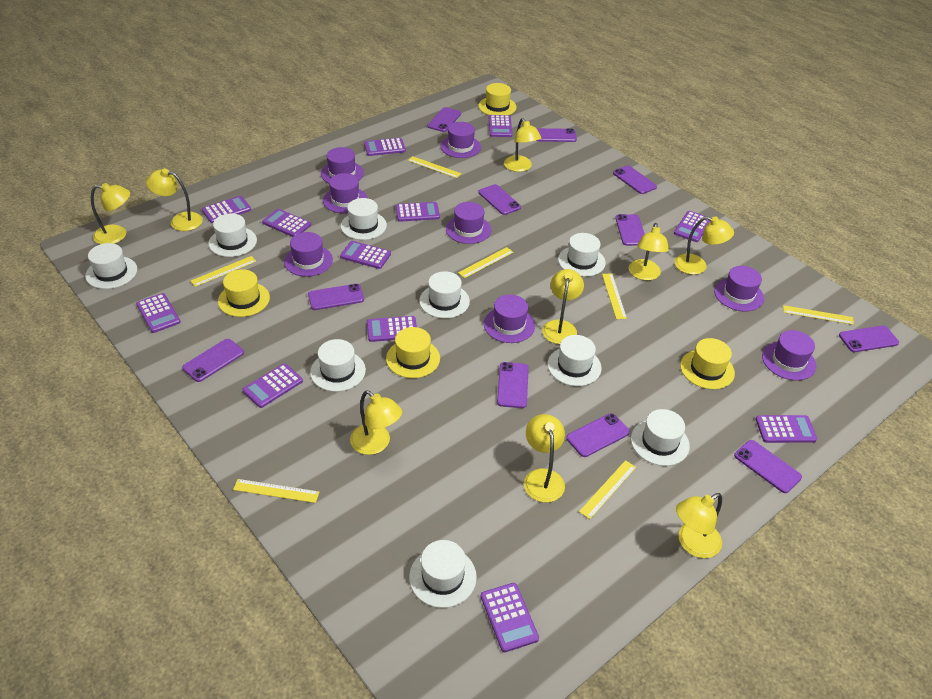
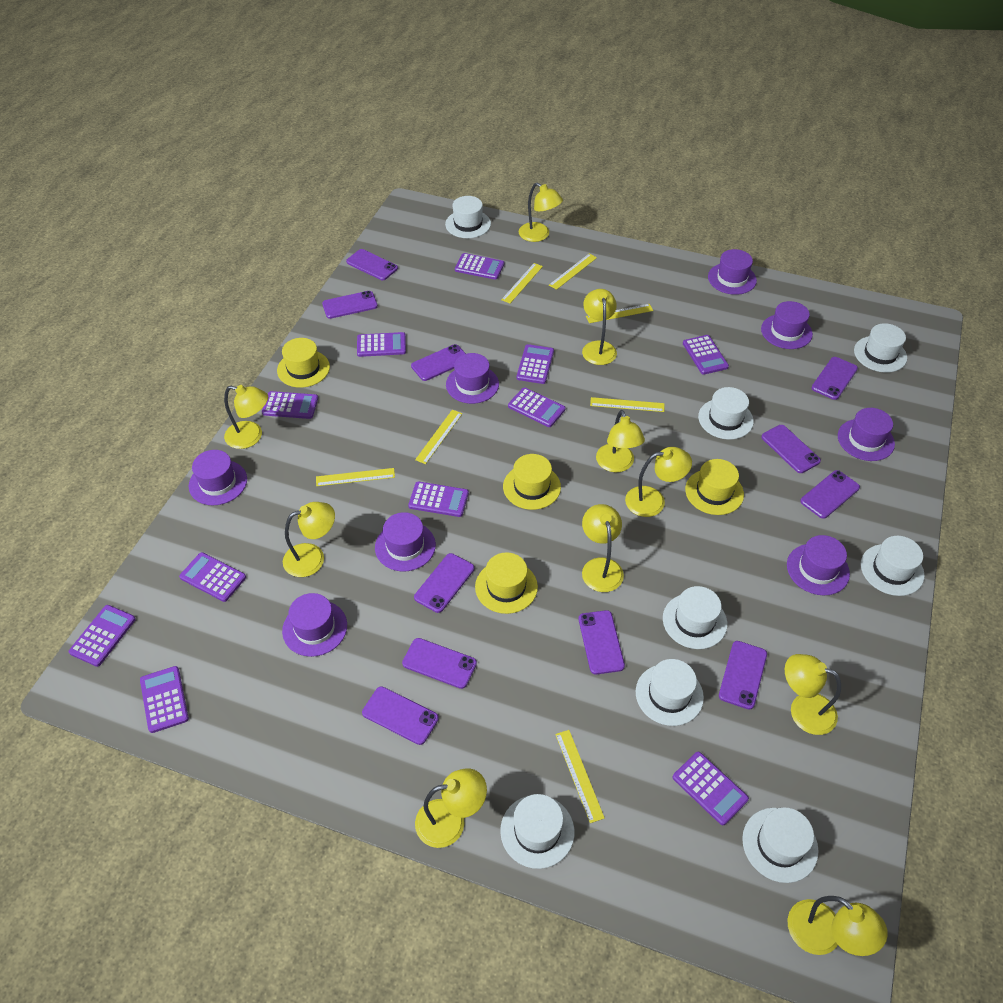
purple calculator: [136,293,181,333] [202,196,251,223] [242,364,303,408] [262,209,311,237] [340,241,391,269] [364,138,406,156] [367,316,417,342] [396,202,440,222] [481,583,539,652] [489,115,512,137] [674,211,710,242] [756,415,817,443] = 12 -> [69,605,136,667] [140,666,189,733] [179,552,246,602] [262,391,318,419] [357,332,406,357] [408,481,469,517] [455,253,504,280] [508,387,566,427] [516,344,554,384] [672,752,749,825] [683,335,729,375] = 11
white hat: [85,243,137,289] [208,214,257,257] [310,339,366,392] [341,198,387,240] [409,540,477,608] [419,271,470,318] [548,335,601,386] [558,233,606,277] [631,409,690,466] = 9 -> [445,196,491,238] [500,794,574,869] [636,659,704,726] [663,586,727,649] [698,387,754,440] [742,807,818,883] [854,323,907,373] [861,536,925,596] = 8
yellow lamp: [91,183,130,244] [146,168,203,231] [350,390,402,455] [504,118,541,172] [524,414,565,502] [542,269,584,344] [629,223,669,281] [675,216,734,275] [676,493,722,558] = 9 -> [224,385,268,449] [283,502,335,577] [415,768,487,848] [519,183,563,242] [582,289,617,365] [582,504,624,592] [596,410,645,472] [625,447,692,517] [785,654,841,735] [788,896,888,956] = 10

